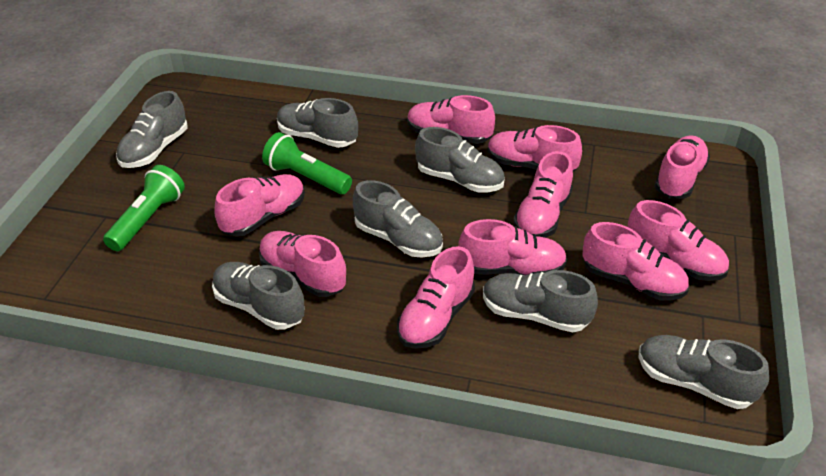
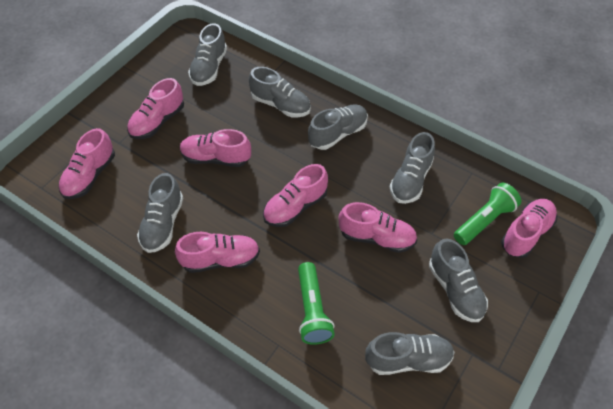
pink shoe: [215,174,305,237] [259,231,346,297] [397,246,475,349] [407,95,495,144] [458,219,567,275] [488,125,582,172] [513,151,573,238] [582,222,689,301] [627,200,729,281] [655,135,710,199] = 10 -> [59,128,115,199] [127,78,184,139] [175,232,260,273] [180,129,251,167] [263,164,328,227] [339,202,417,253] [501,199,557,258] = 7

